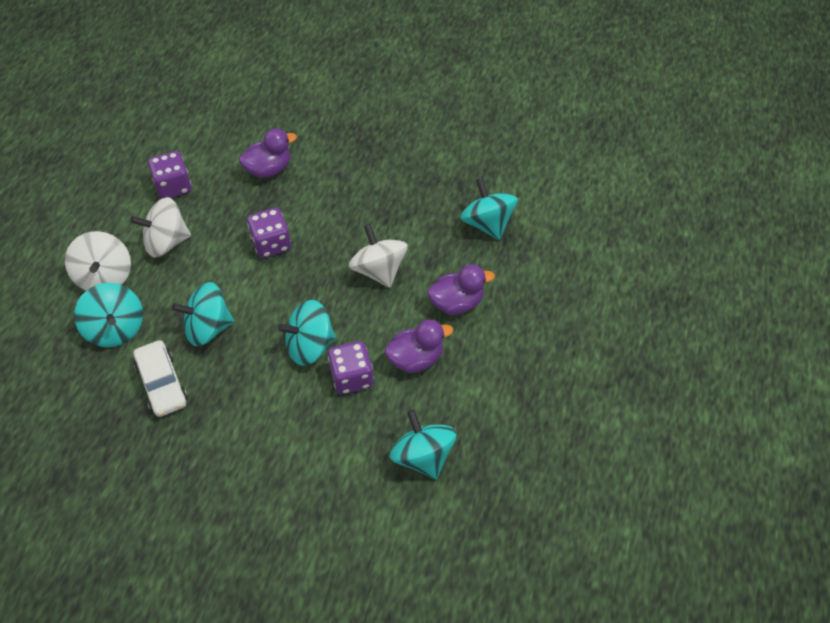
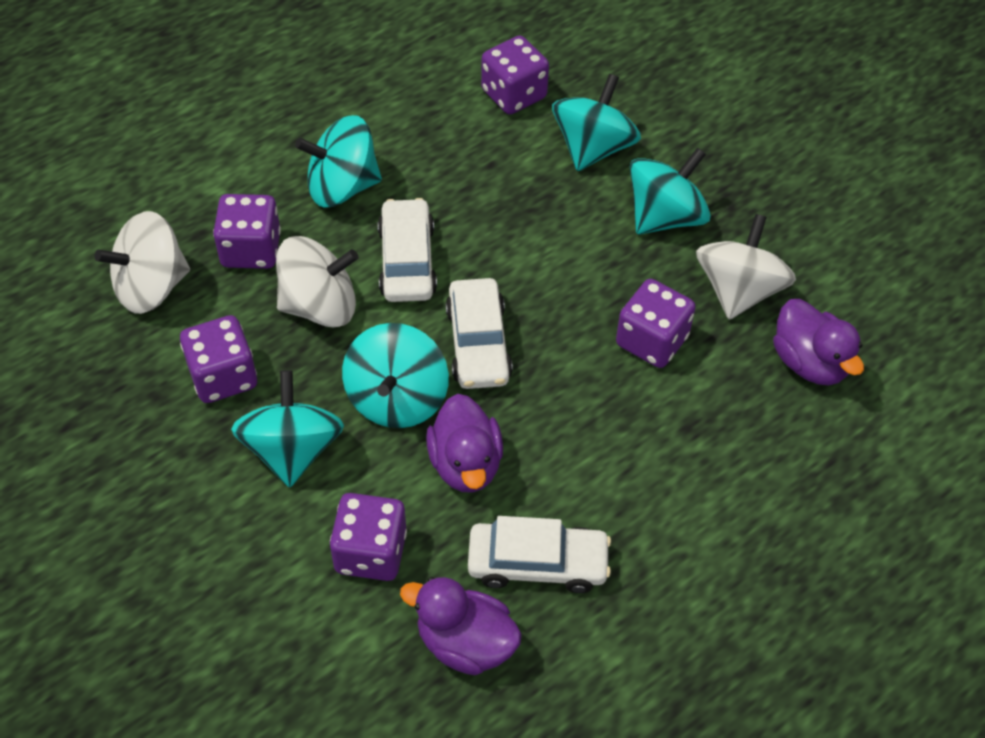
purple dice: [148,151,192,199] [247,208,291,258] [328,341,373,395] = 3 -> [180,315,257,403] [213,194,281,269] [330,493,407,581] [481,36,549,115] [616,279,696,368] = 5
white car: [133,340,188,417] = 1 -> [378,198,437,302] [445,278,513,389] [468,516,611,593] = 3

